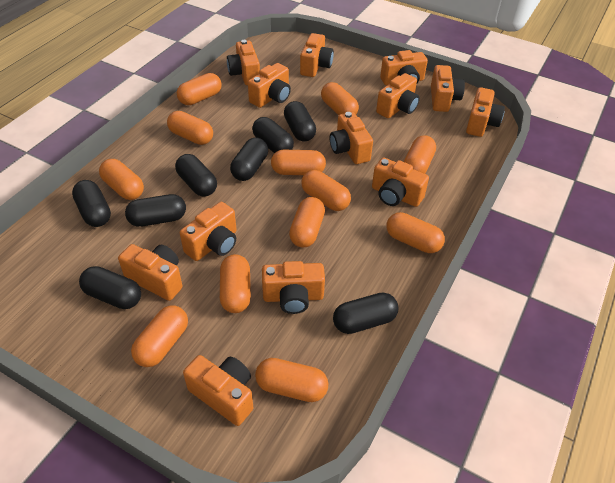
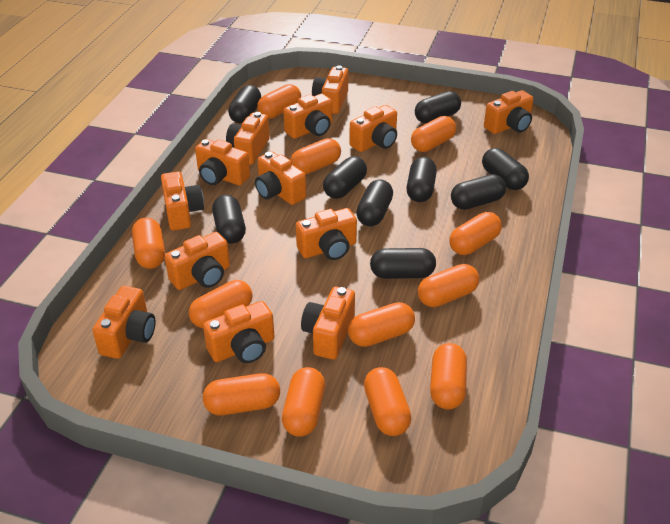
black capsule: [72,180,111,227] [79,266,141,309] [125,194,186,227] [175,154,217,197] [230,137,268,181] [252,117,294,153] [284,101,316,142] [333,292,398,334] = 8 -> [212,195,246,244] [228,85,261,123] [323,156,367,199] [356,179,393,226] [370,248,436,279] [406,157,437,202] [415,91,461,123] [451,174,506,210] [482,148,529,190] = 9

